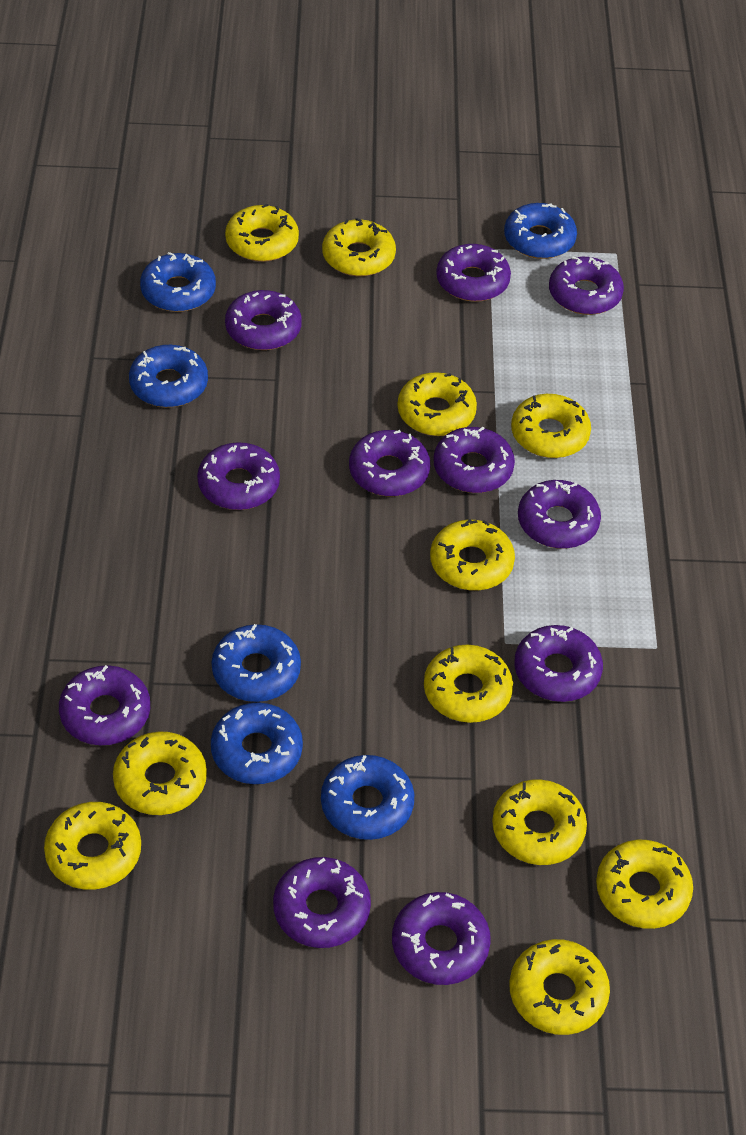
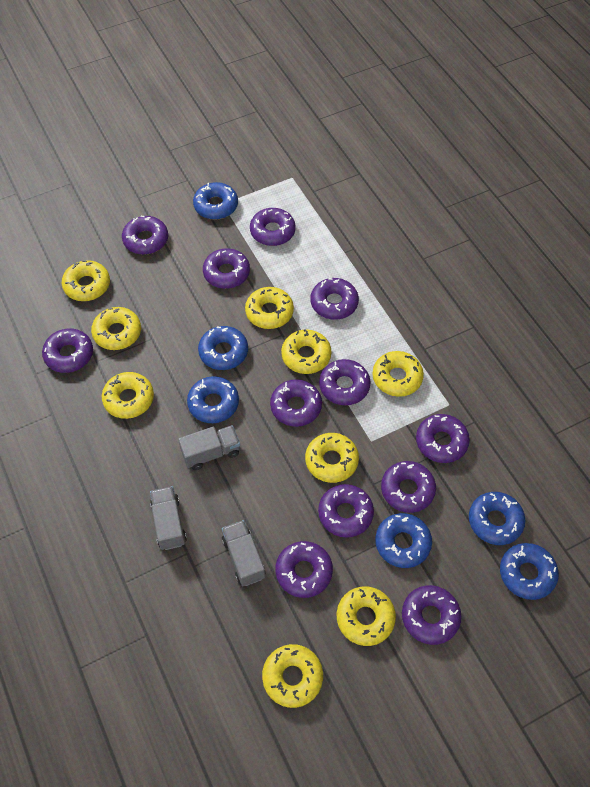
grey truck: none = 0 -> [150,486,187,550] [178,425,240,470] [222,520,265,586] = 3
purple donut: [59,665,150,746] [197,442,280,510] [225,290,302,350] [273,857,371,948] [349,430,430,496] [392,892,491,985] [433,427,515,493] [436,244,511,302] [514,625,603,702] [518,480,601,549] [549,256,624,315] = 11 -> [42,328,93,373] [122,216,168,255] [203,248,250,289] [250,208,296,246] [270,379,322,427] [275,541,333,598] [310,278,359,320] [318,484,374,538] [319,359,371,405] [381,461,436,513] [402,585,462,645] [416,414,470,463] = 12
yellow donut: [44,802,141,890] [113,731,207,815] [225,204,299,262] [322,218,396,276] [397,372,477,436] [424,645,513,723] [430,519,515,590] [492,779,587,865] [509,939,610,1035] [511,394,591,458] [596,840,693,929] = 11 -> [62,260,110,301] [91,307,141,350] [102,372,154,419] [245,287,294,329] [262,644,323,708] [281,329,331,374] [305,433,359,483] [337,587,396,646] [373,351,424,397] = 9

